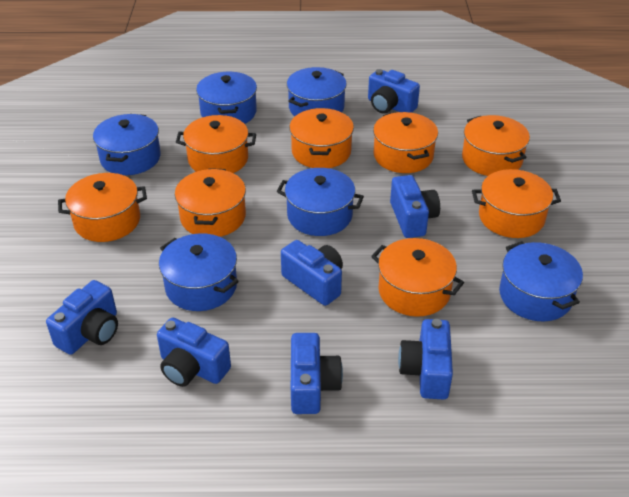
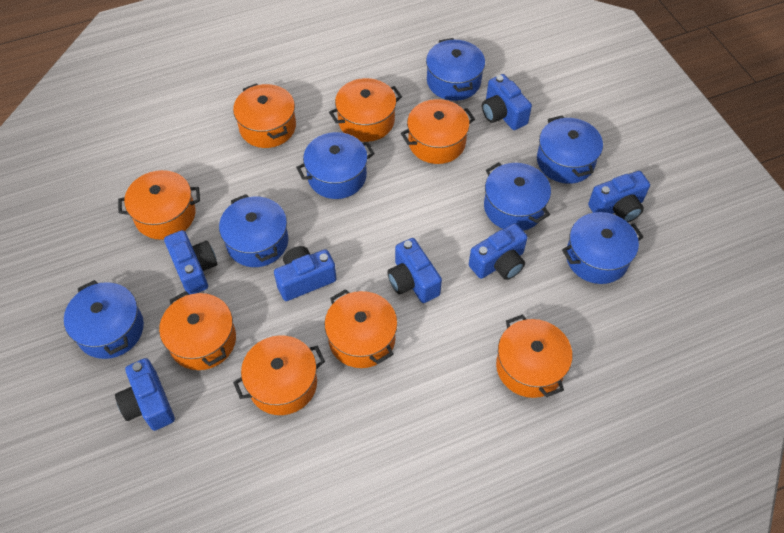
blue pot: [93,114,161,175] [159,233,239,311] [196,72,257,124] [277,168,364,236] [287,67,347,116] [499,241,583,321] = 6 -> [64,280,144,359] [219,194,288,267] [296,132,375,199] [426,38,485,101] [484,162,551,231] [537,115,603,184] [562,212,643,284] = 7

